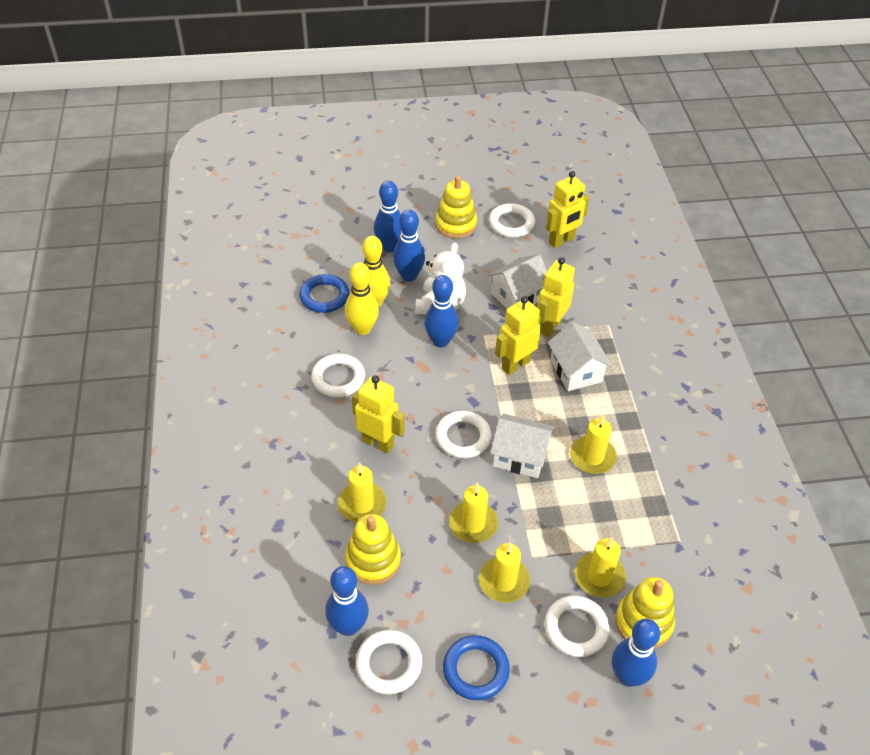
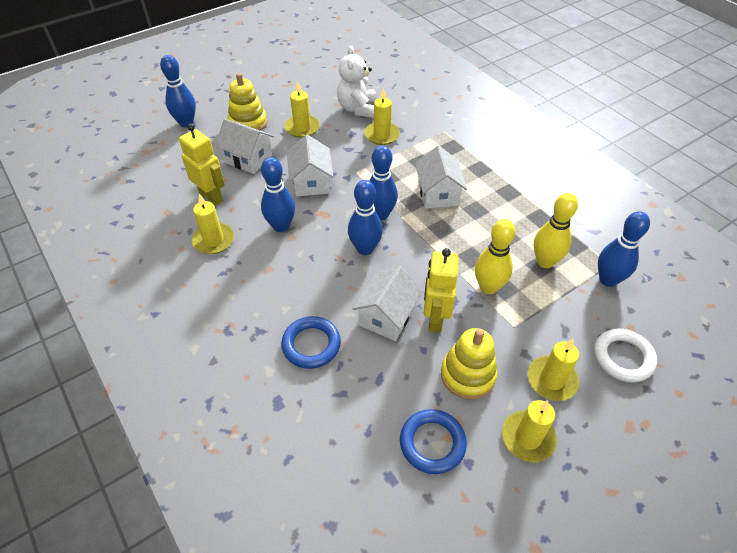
white house: [488,255,547,309] [490,414,554,478] [548,322,612,391] = 3 -> [215,119,274,174] [287,135,334,197] [352,266,423,341] [415,146,467,209] = 4
white ring: [311,354,365,397] [355,630,422,694] [435,411,492,458] [489,203,535,238] [545,595,609,657] = 5 -> [594,328,657,383] = 1
yellow robot: [352,375,405,454] [495,296,541,375] [537,257,575,337] [546,171,589,248] = 4 -> [179,124,225,206] [424,248,459,332] = 2
yellow stacking toy: [345,514,401,585] [435,175,477,238] [615,577,675,648] = 3 -> [228,73,267,131] [441,328,498,400] = 2

